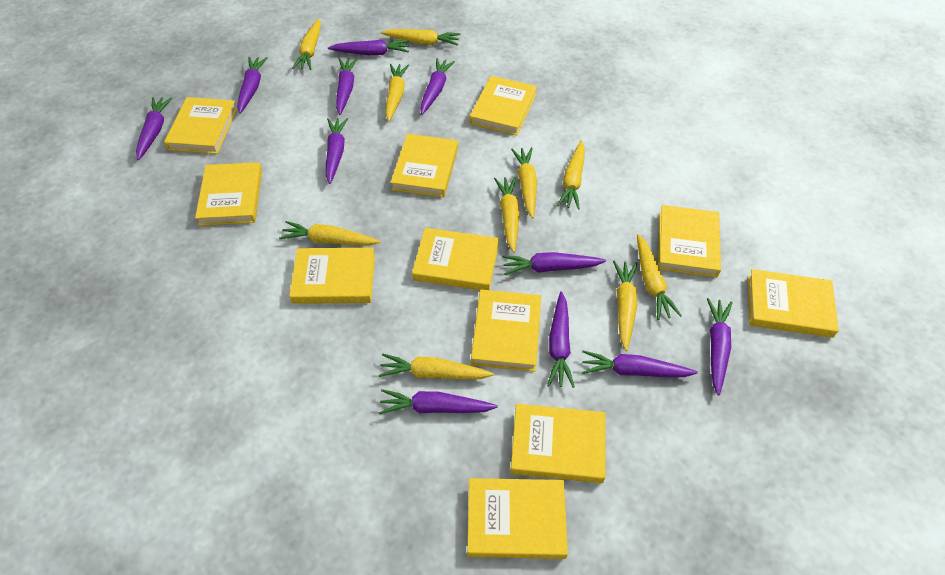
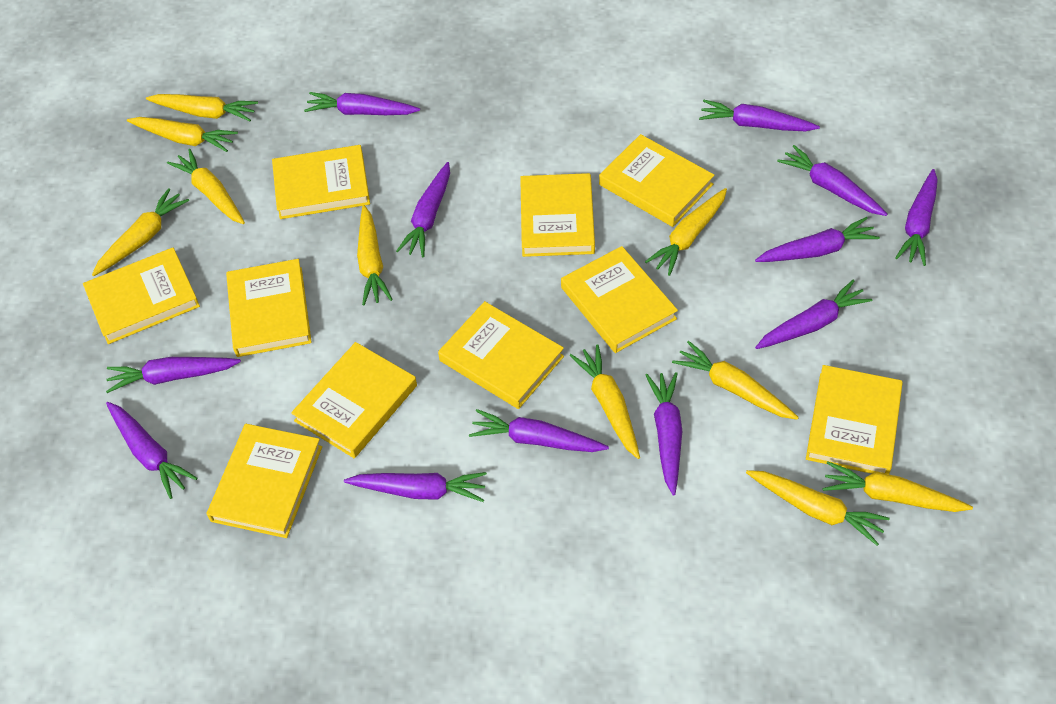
purple carrot: [136,97,172,160] [237,57,268,114] [326,118,348,184] [328,40,409,55] [336,58,358,115] [379,389,498,414] [420,58,455,115] [502,252,606,275] [547,291,575,388] [582,350,698,377] [707,298,733,396] = 11 -> [106,357,241,393] [106,402,197,499] [304,92,420,115] [344,472,487,502] [396,162,450,257] [469,409,609,452] [646,372,682,496] [699,100,820,131] [755,217,880,262] [755,280,872,349] [777,145,887,216] [895,169,938,266] = 12
yellow book: [164,97,237,154] [195,162,262,226] [289,248,375,304] [390,134,458,197] [412,228,499,290] [467,478,568,559] [470,76,537,136] [471,290,541,372] [510,404,605,483] [658,205,721,278] [747,269,839,338] = 11 -> [83,248,200,344] [207,424,322,538] [226,259,312,357] [272,145,370,219] [291,342,417,458] [438,301,564,409] [520,173,595,257] [561,246,678,353] [599,134,714,227] [806,365,903,474] = 10

